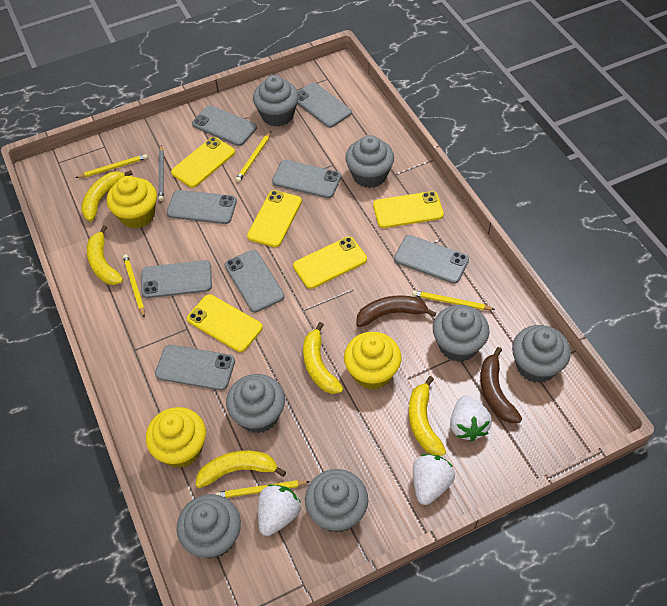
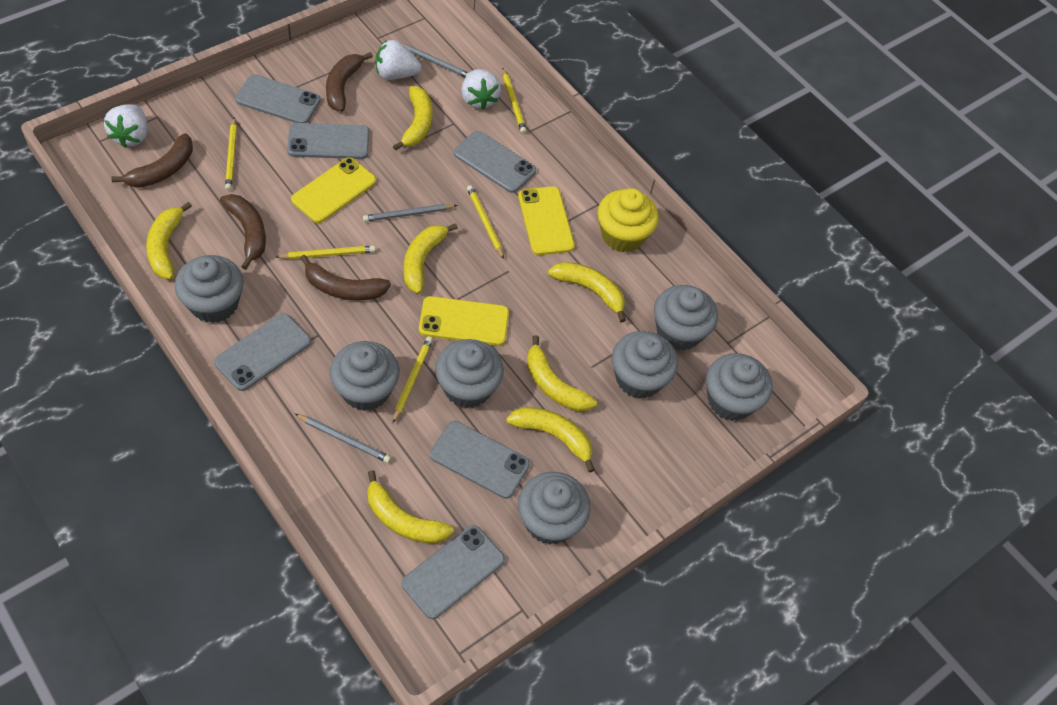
brown banana: [356,295,436,327] [480,347,522,423] = 2 -> [111,133,193,188] [220,194,266,270] [300,255,391,301] [326,52,373,112] = 4
grey pencil: [158,145,164,201] = 1 -> [295,414,391,463] [363,204,458,222] [401,43,469,78] = 3
grey phone: [141,260,212,298] [155,345,235,390] [167,190,237,224] [192,105,257,146] [225,250,285,312] [272,160,341,198] [297,83,352,128] [394,235,469,284] = 8 -> [214,313,311,391] [235,74,321,123] [287,123,369,159] [401,525,505,619] [430,421,530,499] [454,131,536,193] = 6
yellow banana: [81,170,133,221] [87,225,123,285] [196,451,286,488] [303,322,343,394] [409,376,446,456] = 5 -> [146,202,192,279] [367,470,454,544] [393,86,433,151] [404,223,458,294] [506,407,595,473] [527,335,597,411] [548,262,626,323] = 7
yellow cupcake: [107,176,157,229] [146,407,206,468] [344,332,402,390] = 3 -> [597,188,659,252] = 1
yellow phone: [171,137,235,188] [187,294,263,352] [247,190,302,247] [293,237,367,289] [373,191,444,228] = 5 -> [291,157,376,223] [419,296,509,346] [518,186,575,255] = 3

